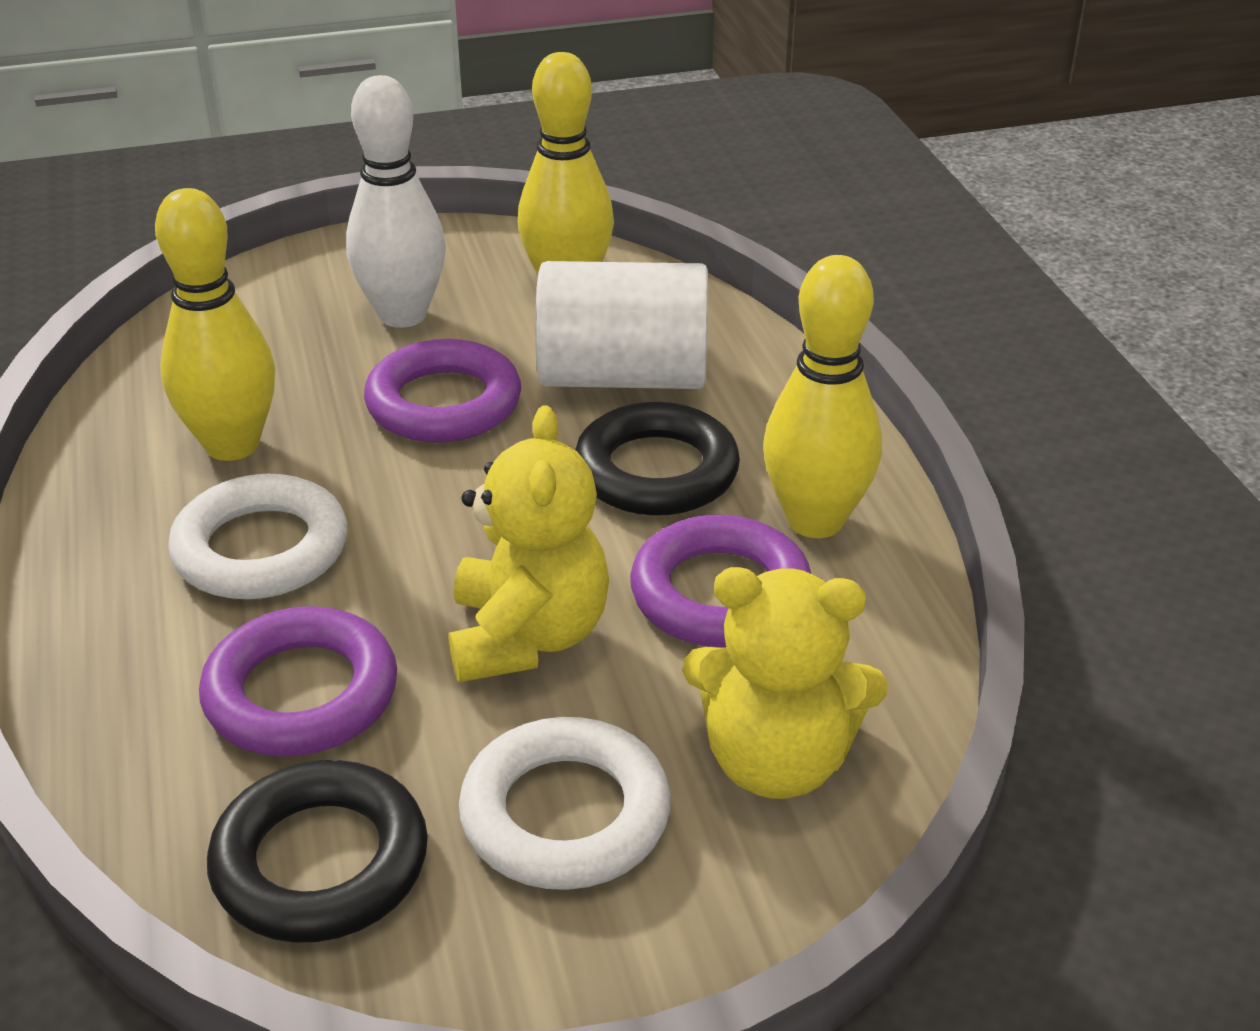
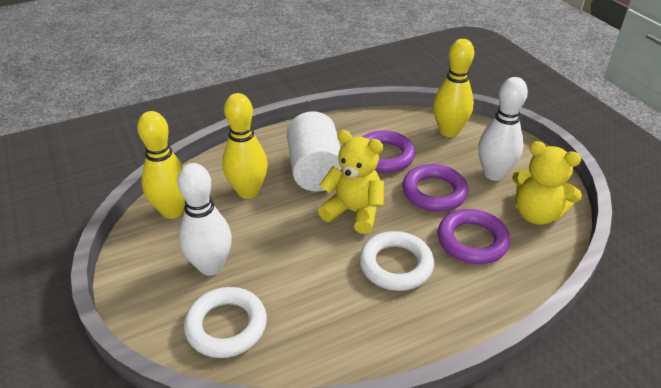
black ring: [207,760,428,943] [575,402,740,516] = 2 -> none = 0
white bowling pin: [346,75,446,328] = 1 -> [177,163,232,276] [478,77,528,181] = 2

